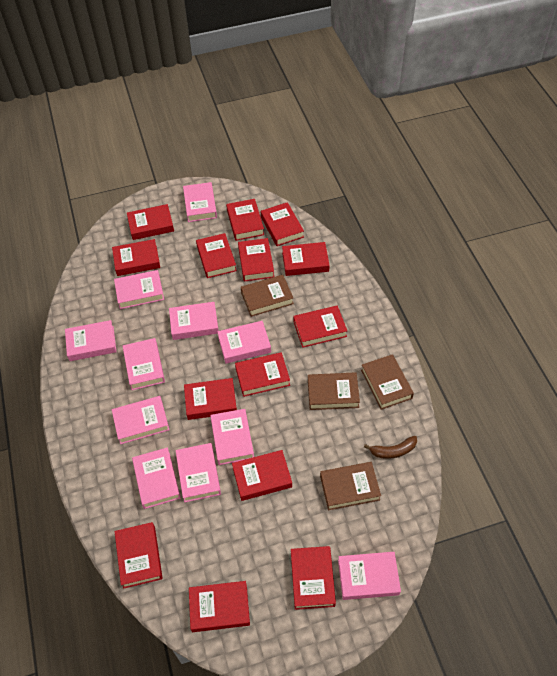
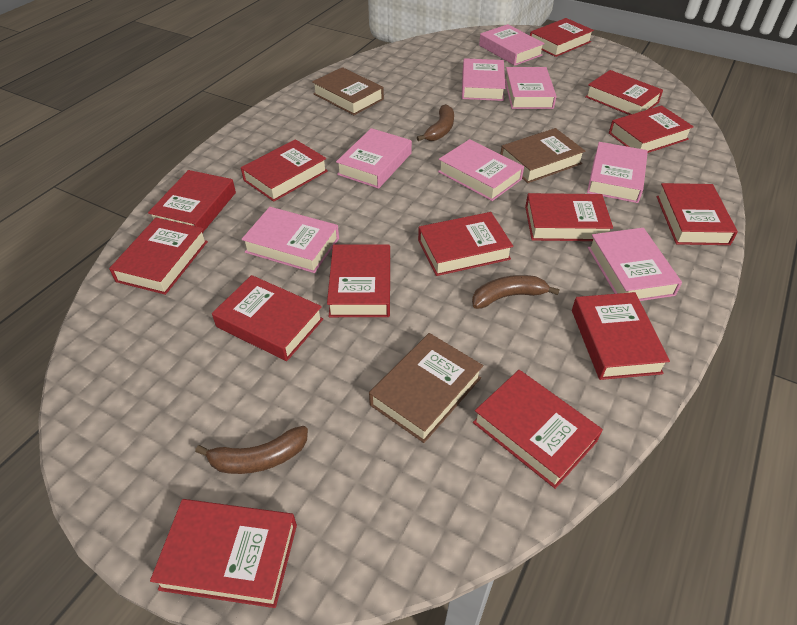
brown banana: [364,436,417,459] = 1 -> [195,426,308,474] [417,104,454,141] [472,275,560,309] = 3
brown book: [241,275,294,317] [308,372,360,410] [320,462,381,510] [361,354,414,410] = 4 -> [312,67,384,115] [369,333,483,443] [500,128,585,183] = 3
pink book: [65,320,116,361] [112,396,169,444] [114,270,164,309] [123,338,165,390] [132,447,180,509] [169,302,219,340] [176,443,221,502] [183,182,217,222] [210,409,254,465] [217,321,271,364] [338,552,401,600] = 11 -> [241,207,339,273] [336,128,412,189] [438,139,524,201] [462,58,505,101] [479,24,545,66] [505,67,557,109] [587,142,648,203] [588,228,682,301] = 8

